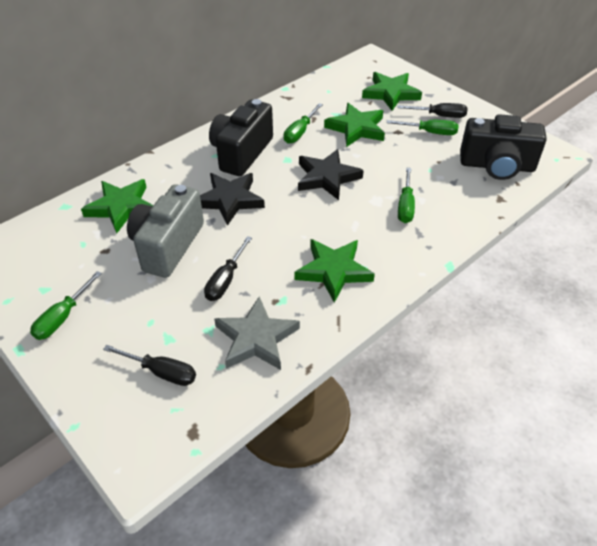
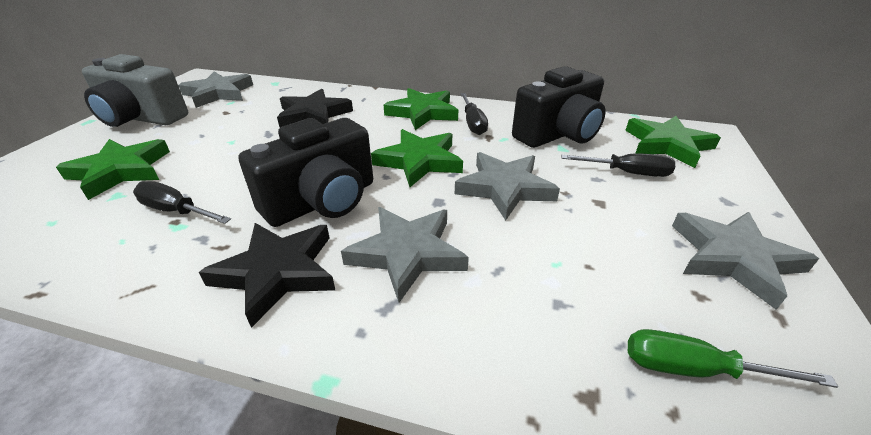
green screwdriver: [30,271,102,340] [284,103,323,144] [387,120,459,135] [398,168,415,223] = 4 -> [628,329,838,388] = 1
grey star: [214,296,300,370] = 1 -> [178,71,253,108] [341,207,469,302] [455,152,560,221] [672,212,819,310] = 4

